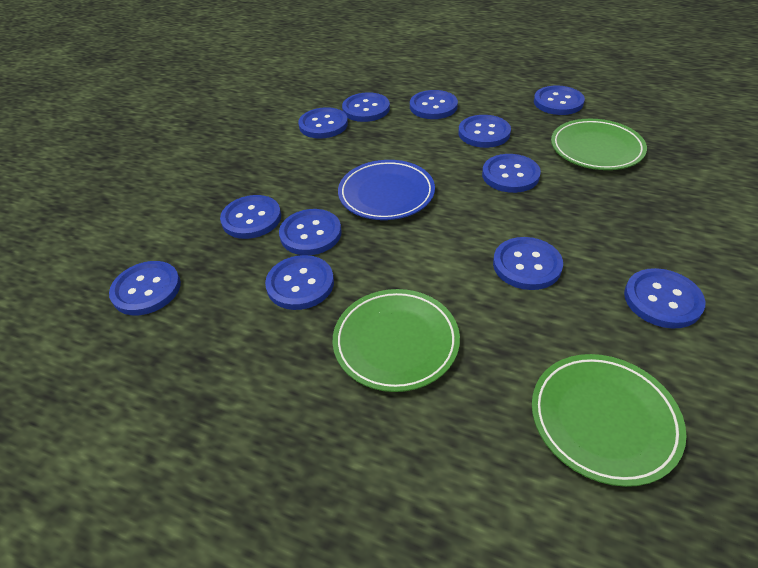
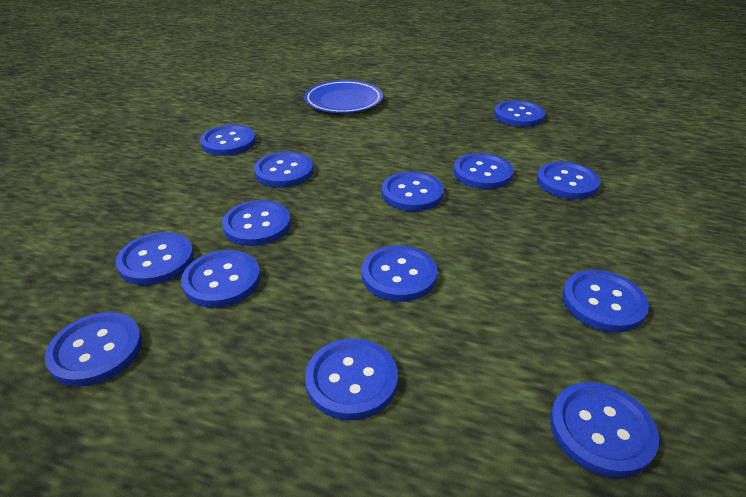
blue button: [109,261,181,315] [220,195,281,239] [265,255,334,310] [279,209,342,255] [298,107,348,139] [342,92,390,122] [410,90,458,119] [459,115,511,148] [482,154,541,193] [493,237,563,290] [534,86,585,115] [624,268,706,329] = 12 -> [45,312,142,387] [116,232,194,285] [181,250,260,308] [200,125,256,156] [222,200,291,246] [254,152,313,188] [305,339,398,420] [362,245,437,302] [382,171,444,211] [453,153,514,189] [494,100,545,127] [537,162,601,200] [550,382,659,478] [563,270,649,332] = 14
green plate: [333,289,460,392] [532,354,686,487] [551,119,647,170] = 3 -> none = 0

